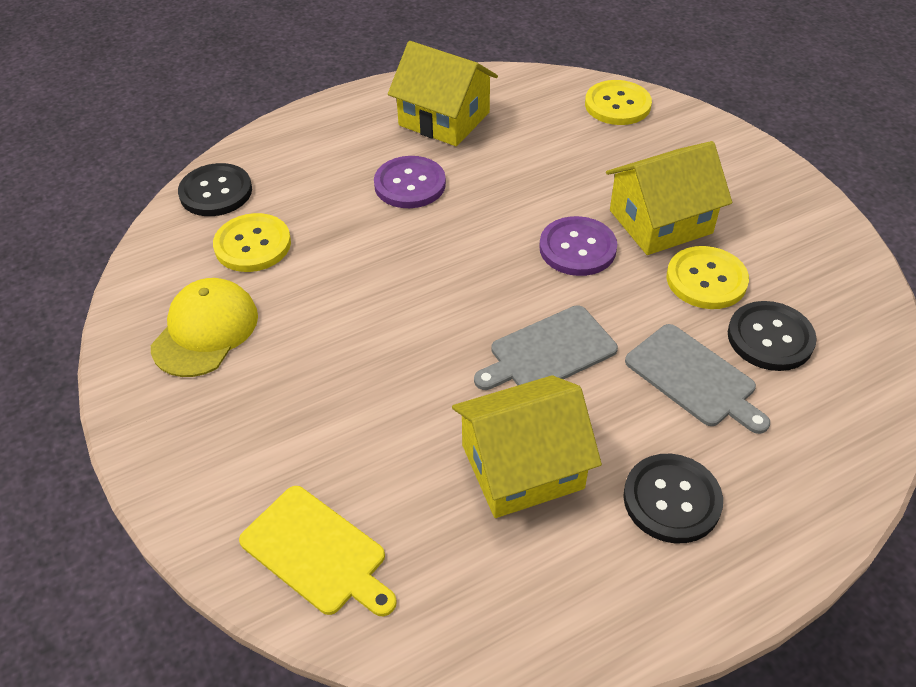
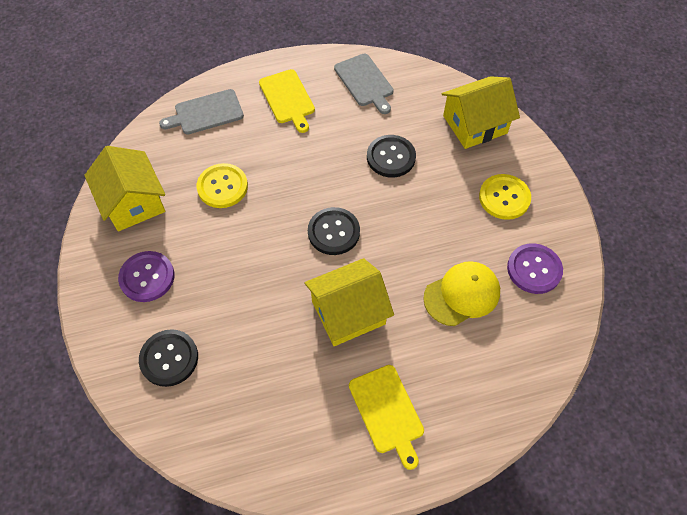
yellow button: [213,213,291,272] [585,80,652,125] [667,246,749,309] = 3 -> [197,163,248,208] [479,174,531,220] = 2
yellow cutting board: [239,486,397,616] = 1 -> [259,69,315,133] [349,365,424,470] = 2

